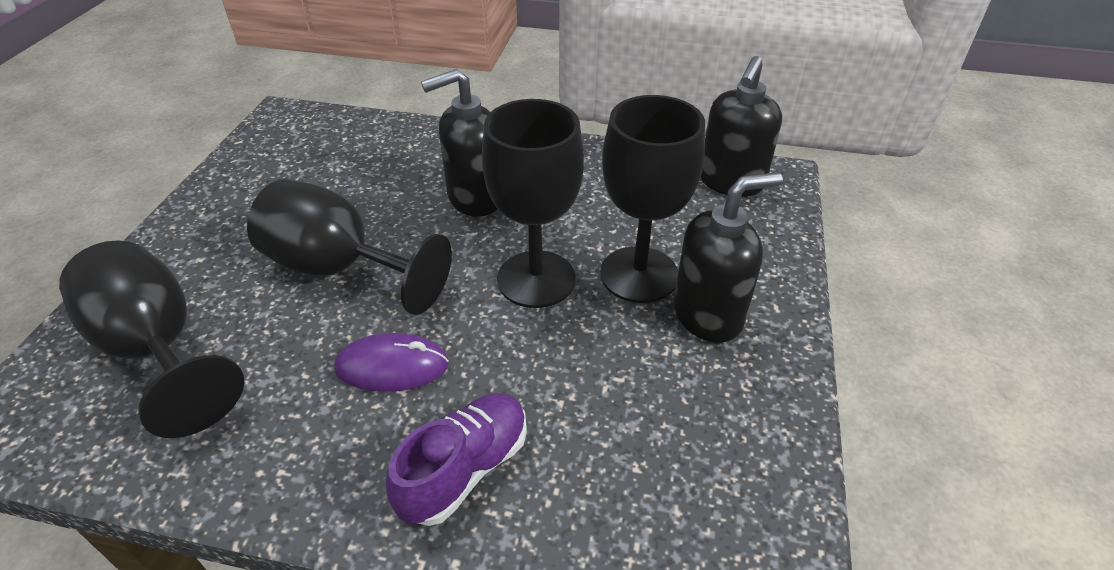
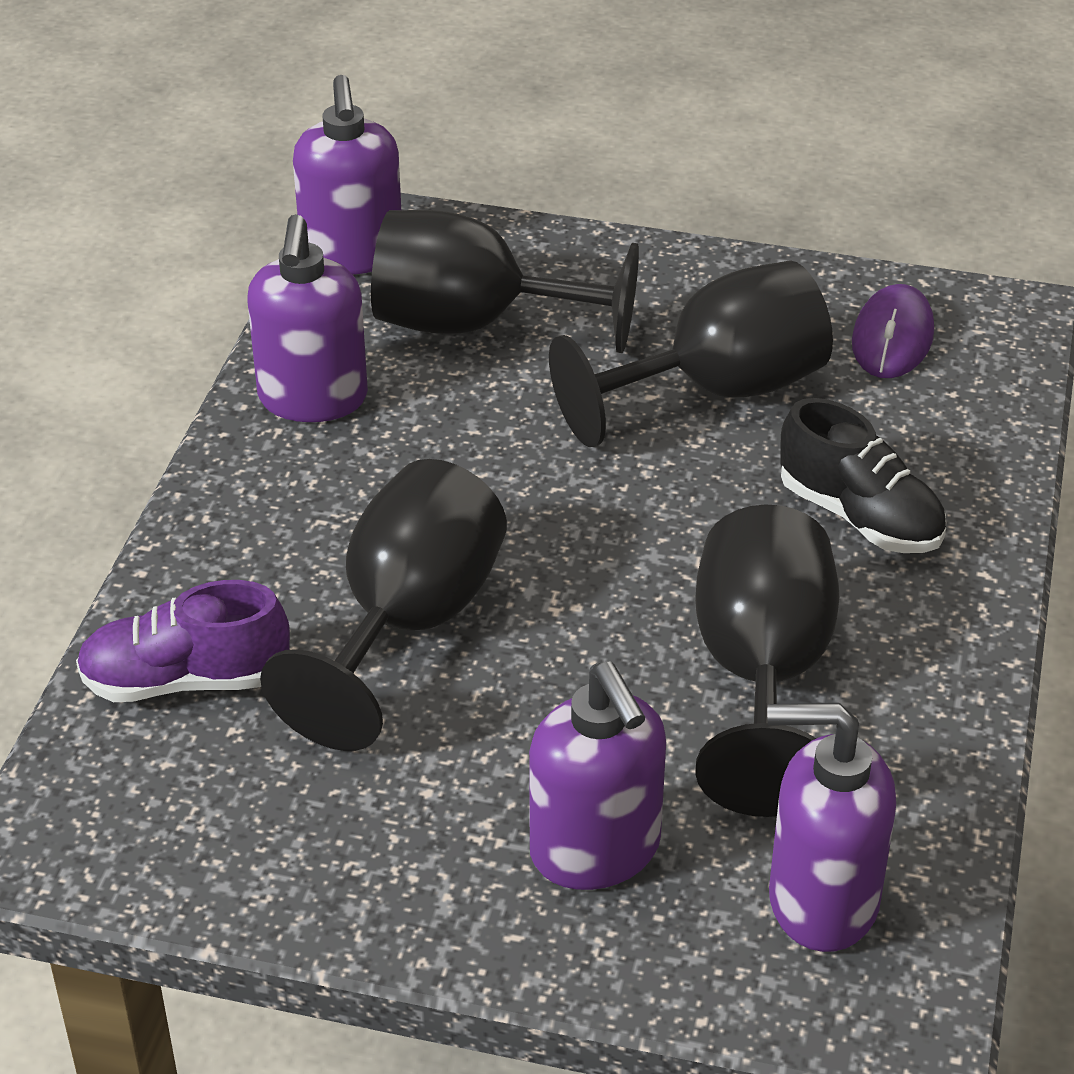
black shoe: none = 0 -> [781,398,946,553] = 1
black soap dispenser: [421,69,497,217] [673,172,783,342] [701,56,782,197] = 3 -> none = 0
purple soap dispenser: none = 0 -> [247,214,368,422] [293,75,401,275] [529,661,666,890] [767,703,896,952] = 4

